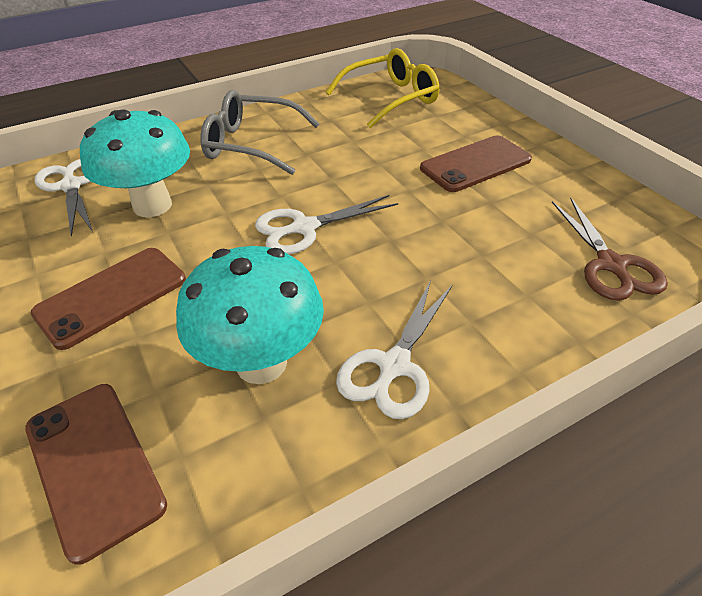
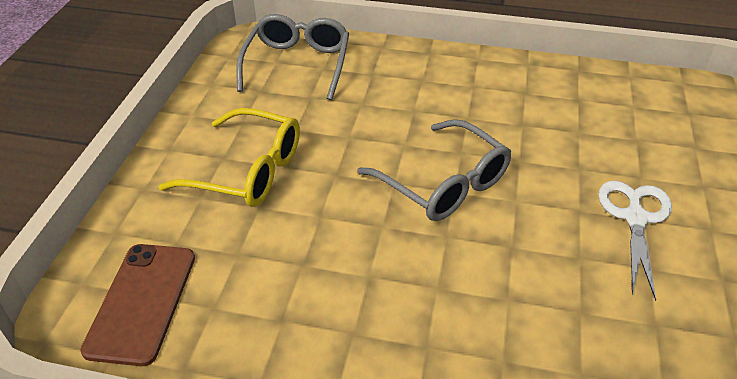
brown phone: [25,384,167,565] [30,248,186,350] [420,135,532,192] = 3 -> [81,244,195,366] = 1
brown scissors: [552,197,668,301] = 1 -> none = 0
grey glasses: [200,90,319,175] = 1 -> [236,14,349,100] [357,119,512,221] = 2
turquoise mushroom: [80,109,190,217] [176,246,324,384] = 2 -> none = 0
white scissors: [35,159,93,237] [255,195,398,255] [336,280,452,419] = 3 -> [598,180,672,301] = 1

